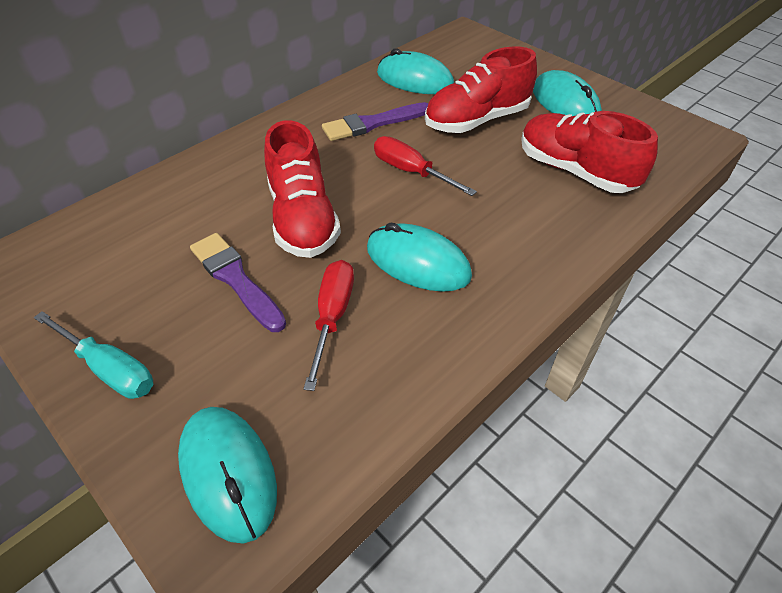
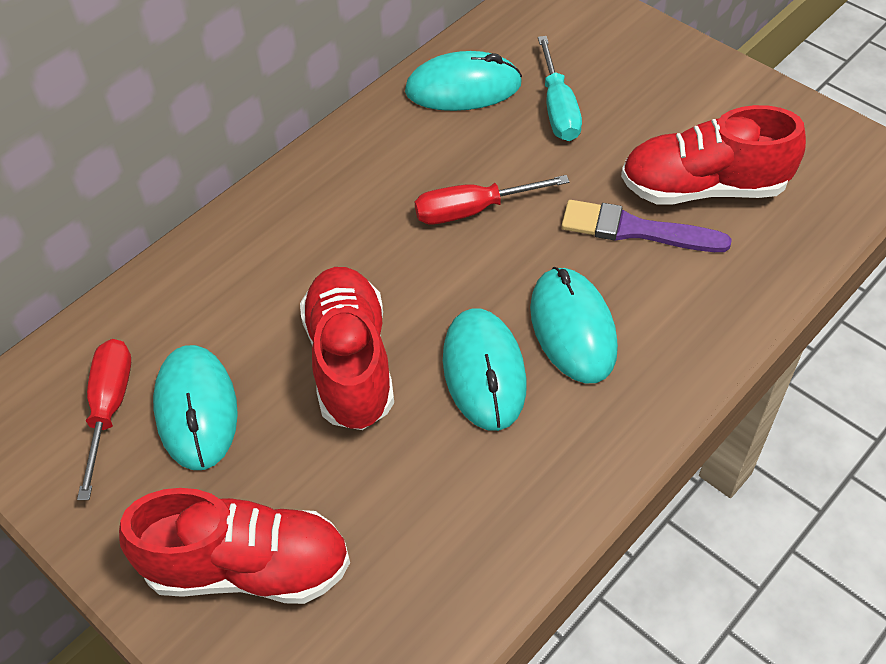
purple brush: [190,233,286,332] [322,102,428,141] = 2 -> [561,200,732,252] = 1

